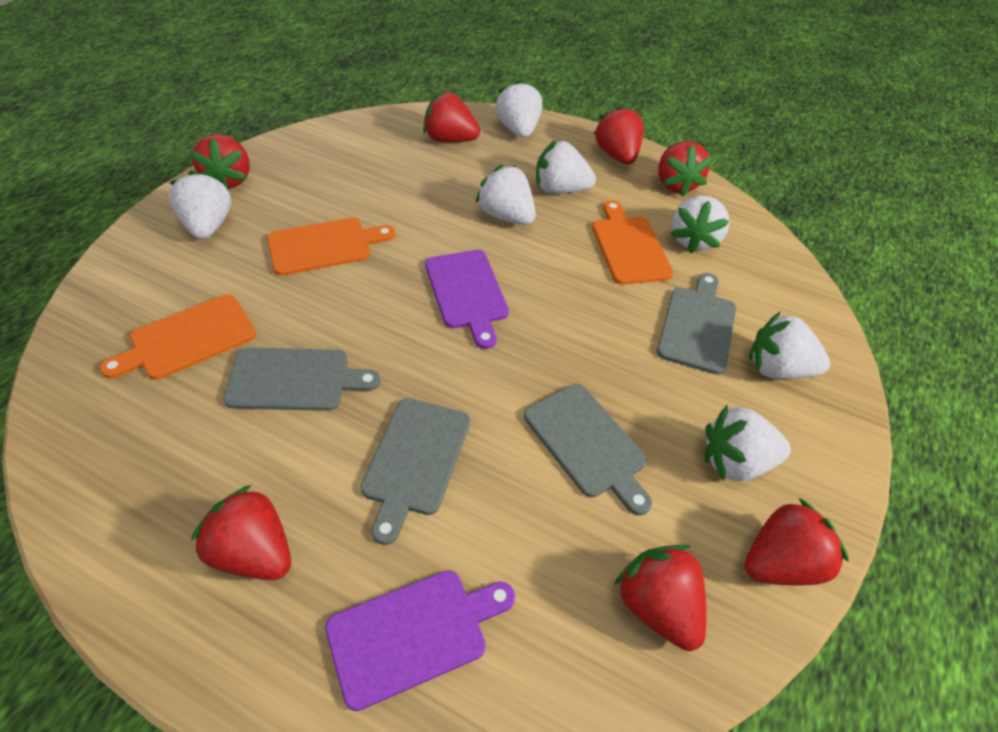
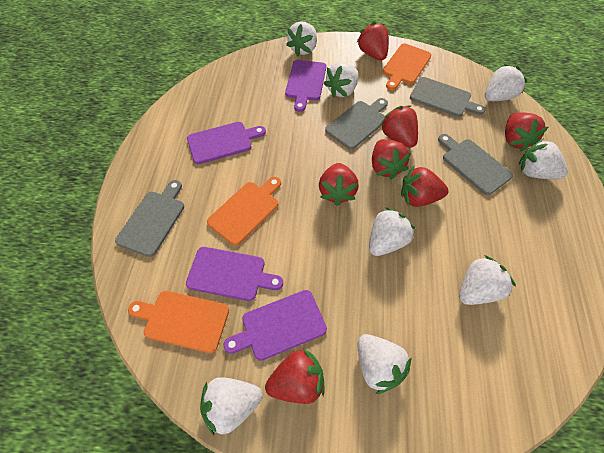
purple cutting board: [325,570,515,711] [425,250,509,349] = 2 -> [186,247,283,301] [187,122,266,164] [223,290,327,361] [285,60,326,112] = 4
white strawberry: [169,170,231,239] [476,164,536,225] [496,79,542,138] [536,140,596,194] [671,195,730,254] [704,405,791,481] [749,311,830,379] = 7 -> [200,377,262,435] [286,21,317,56] [324,62,359,98] [357,334,412,394] [369,207,416,256] [459,255,516,305] [485,64,528,101] [519,138,568,179] = 8

